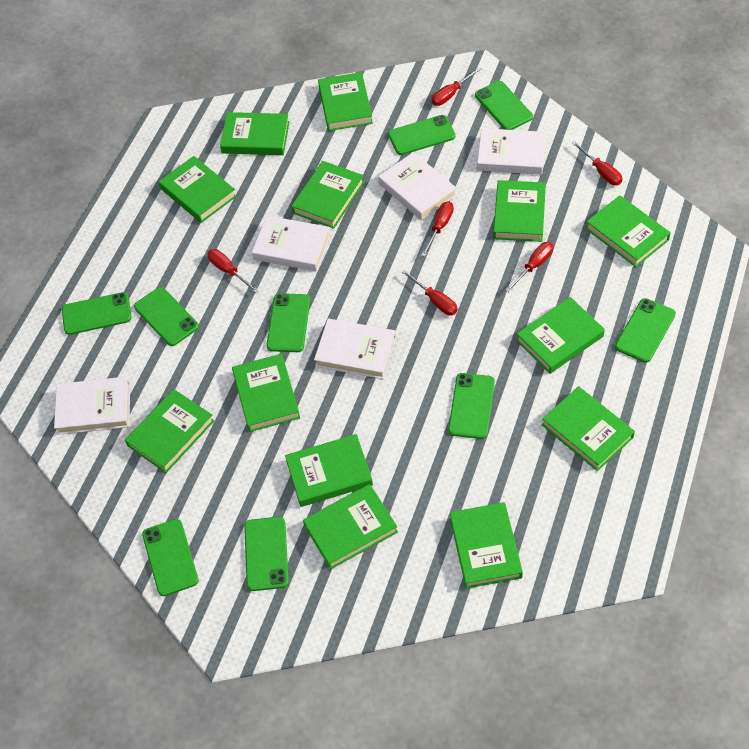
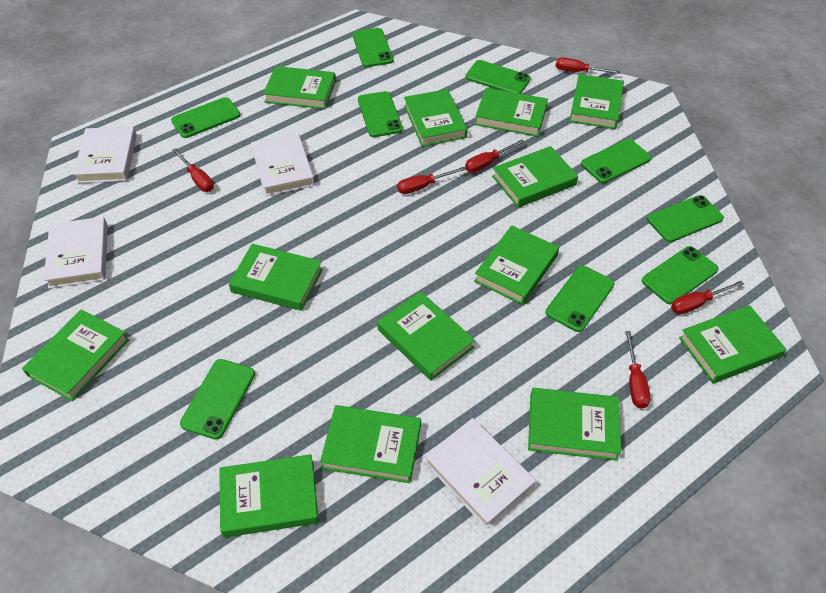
white book: [54,377,130,435] [252,216,331,271] [314,319,396,379] [378,152,457,220] [477,128,546,174] = 5 -> [43,217,108,289] [73,126,137,183] [251,133,315,196] [425,418,536,529] = 4

